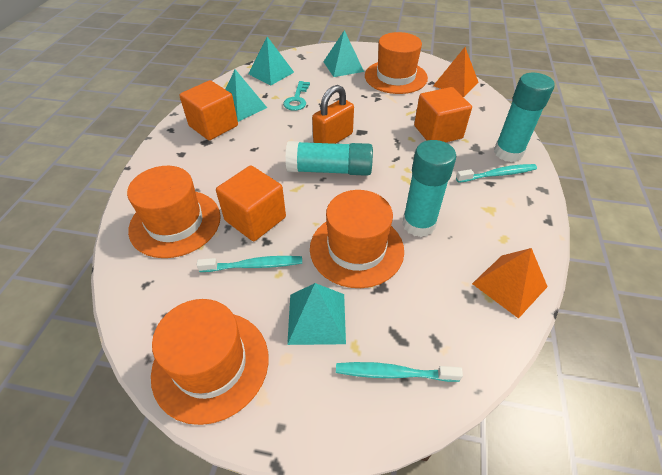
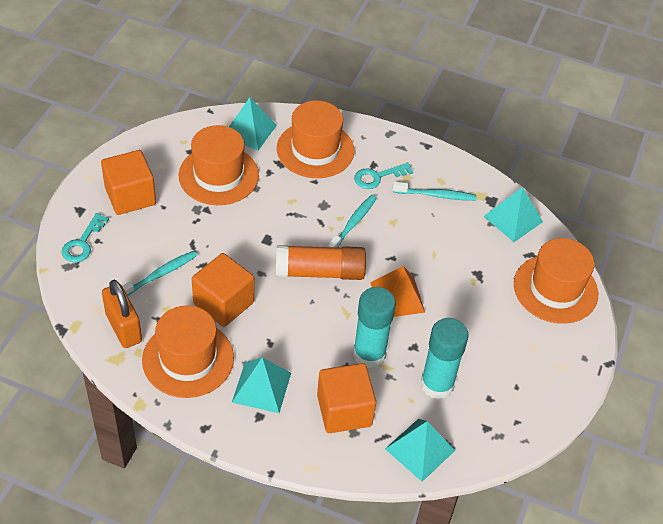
orange glue stick: none = 0 -> [276,245,366,280] = 1
orange pyramid: [433,47,478,97] [472,248,548,319] = 2 -> [370,266,425,317] = 1
turquoise glue stick: [286,141,373,176] [402,140,456,237] [494,73,555,162] = 3 -> [353,287,396,369] [420,318,469,400] = 2
turquoise key: [283,81,310,111] = 1 -> [61,213,109,263] [354,163,413,189] = 2

